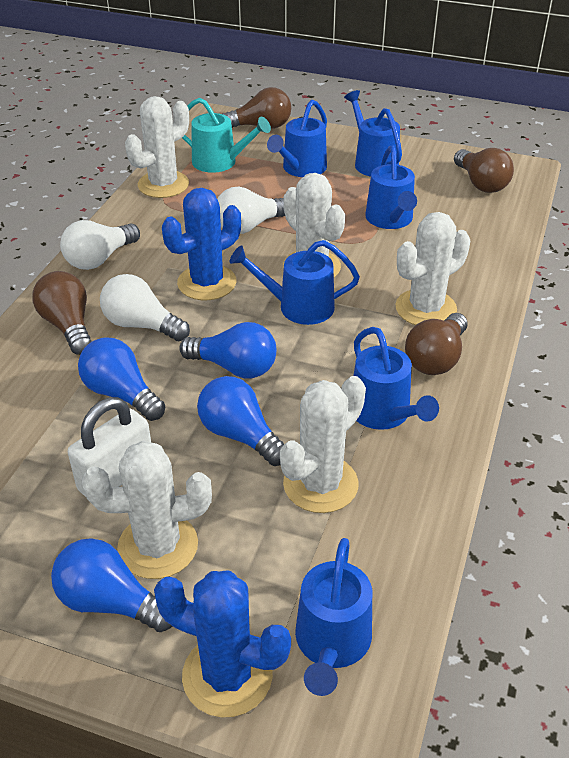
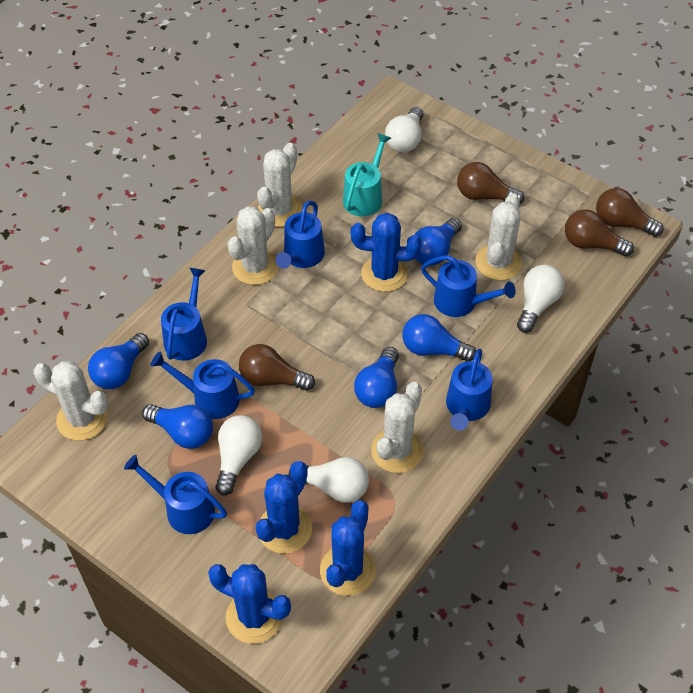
blue cactus: [154,571,291,718] [162,188,241,300] = 2 -> [208,564,291,644] [255,461,312,554] [320,500,376,596] [351,213,421,292] = 4
blue light bulb: [51,538,172,632] [78,337,165,421] [179,322,276,378] [197,376,284,466] = 4 -> [88,333,149,389] [142,404,213,449] [354,347,399,408] [402,314,476,362] [414,218,462,266] = 5
white light bulb: [60,220,140,270] [100,274,190,341] [217,187,285,234] = 3 -> [215,415,262,496] [289,457,369,503] [385,107,424,153] [517,265,564,333] = 4
white padlock: [68,397,151,498] = 1 -> none = 0

